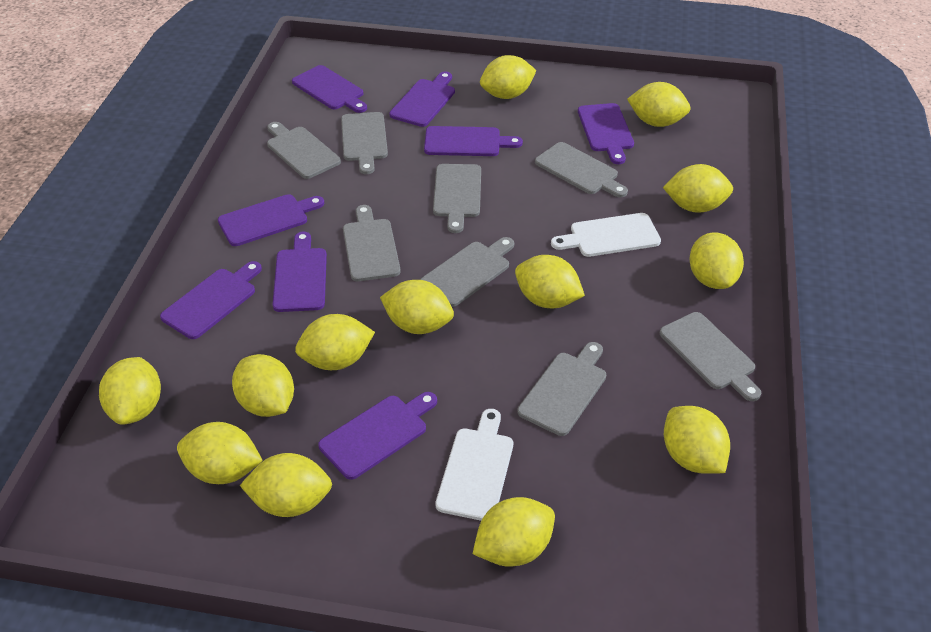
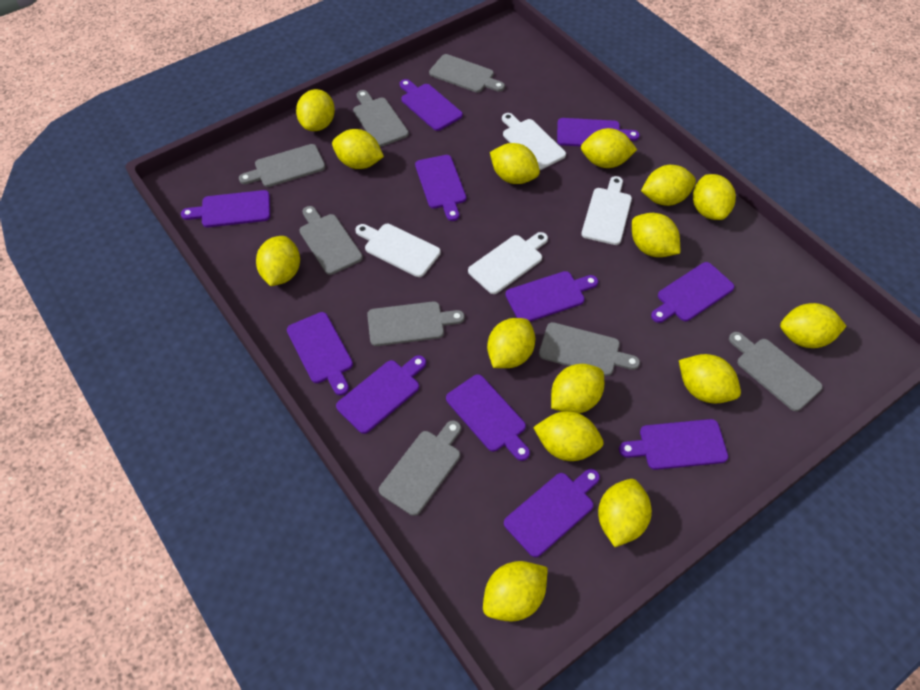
purple cutting board: [160,261,262,339] [218,194,324,246] [273,232,327,312] [292,65,367,113] [318,392,437,480] [389,72,455,127] [424,126,523,156] [578,103,634,164] = 8 -> [181,190,270,227] [287,312,353,396] [336,355,426,434] [400,79,463,131] [415,155,466,221] [446,374,530,461] [504,469,600,557] [505,271,598,322] [557,118,640,147] [619,419,728,470] [651,262,735,323] = 11
white cutting board: [435,409,513,521] [551,213,661,257] = 2 -> [355,224,441,277] [468,232,548,294] [502,113,566,170] [581,176,632,245] = 4
yellow lemon: [99,357,161,425] [177,422,263,484] [232,354,294,417] [240,453,332,517] [295,314,375,370] [380,280,454,334] [473,497,555,566] [480,55,536,99] [515,255,585,308] [627,82,691,127] [663,164,733,213] [664,406,730,474] [689,233,744,289] = 13 -> [256,236,300,286] [296,89,335,131] [332,129,384,169] [483,561,548,621] [487,318,535,368] [490,143,540,184] [533,411,604,461] [551,364,604,413] [581,128,637,168] [598,479,652,547] [632,213,680,257] [641,165,696,206] [679,354,741,404] [693,174,736,220] [780,303,846,348] = 15

